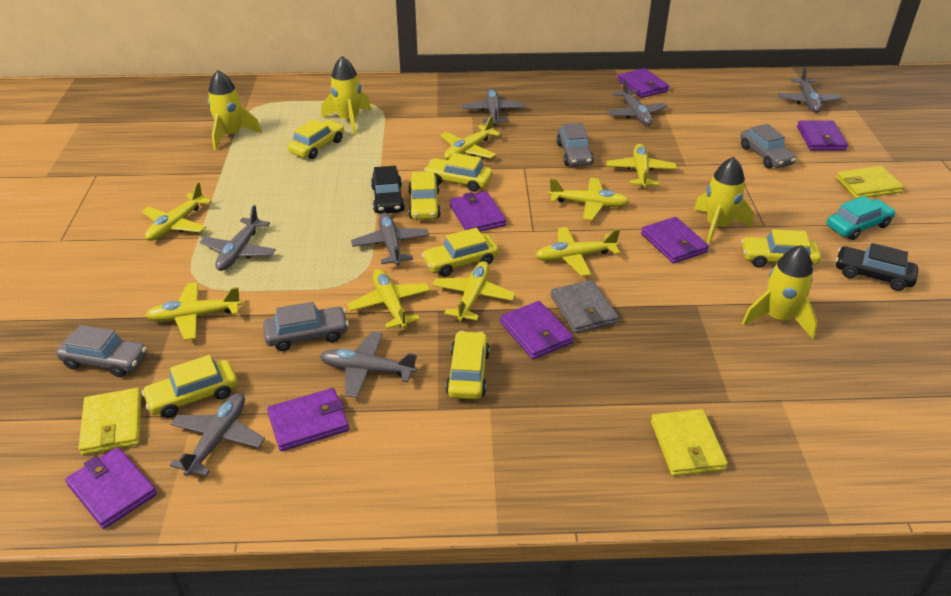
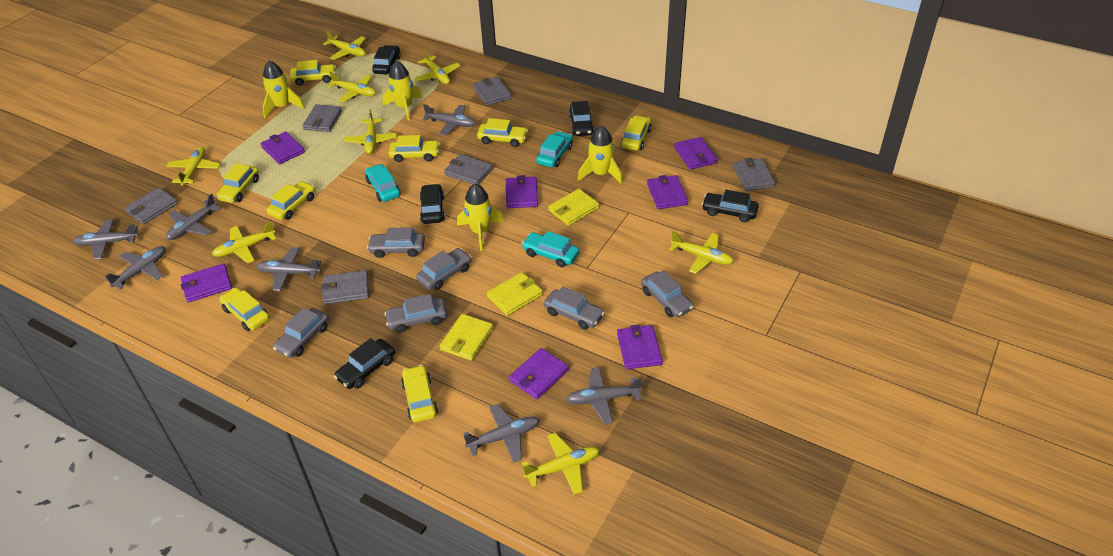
black car: [371,166,405,214] [836,243,918,291] = 2 -> [334,338,395,389] [372,45,401,75] [420,184,445,224] [569,101,594,136] [702,190,759,222] = 5
grey car: [56,325,147,377] [263,302,349,351] [557,123,594,166] [740,124,796,168] = 4 -> [273,308,329,358] [367,227,425,258] [384,294,447,333] [416,248,471,290] [544,286,605,330] [641,270,693,318] = 6
grey wallet: [551,280,619,333] = 1 -> [125,188,178,224] [303,104,342,132] [321,270,369,304] [444,154,493,185] [473,77,512,106] [733,158,775,191] = 6
turquoise car: [827,196,896,240] = 1 -> [365,164,401,202] [522,231,579,267] [536,131,573,167] = 3
yellow car: [142,355,237,418] [287,119,344,159] [408,171,441,220] [421,228,499,277] [424,153,493,192] [446,331,490,400] [741,229,821,268] = 7 -> [216,164,259,203] [219,288,270,331] [267,181,315,220] [290,60,336,86] [389,135,440,162] [401,365,438,422] [477,118,528,147] [621,115,652,151] = 8

